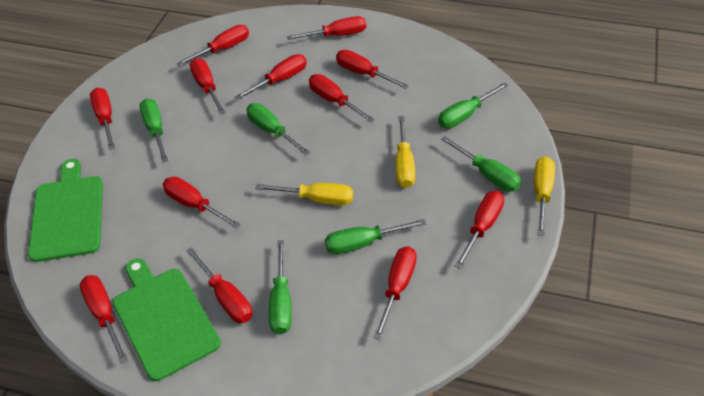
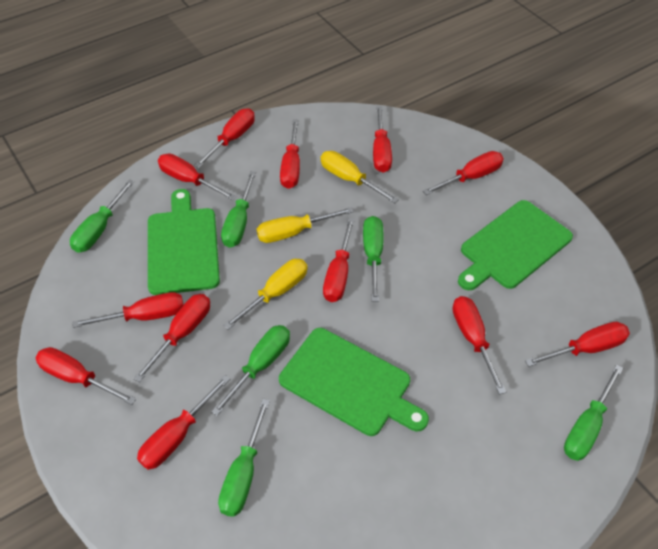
green cutting board: [28,159,103,262] [113,258,221,381] = 2 -> [148,189,220,295] [279,328,429,436] [458,200,573,290] = 3

